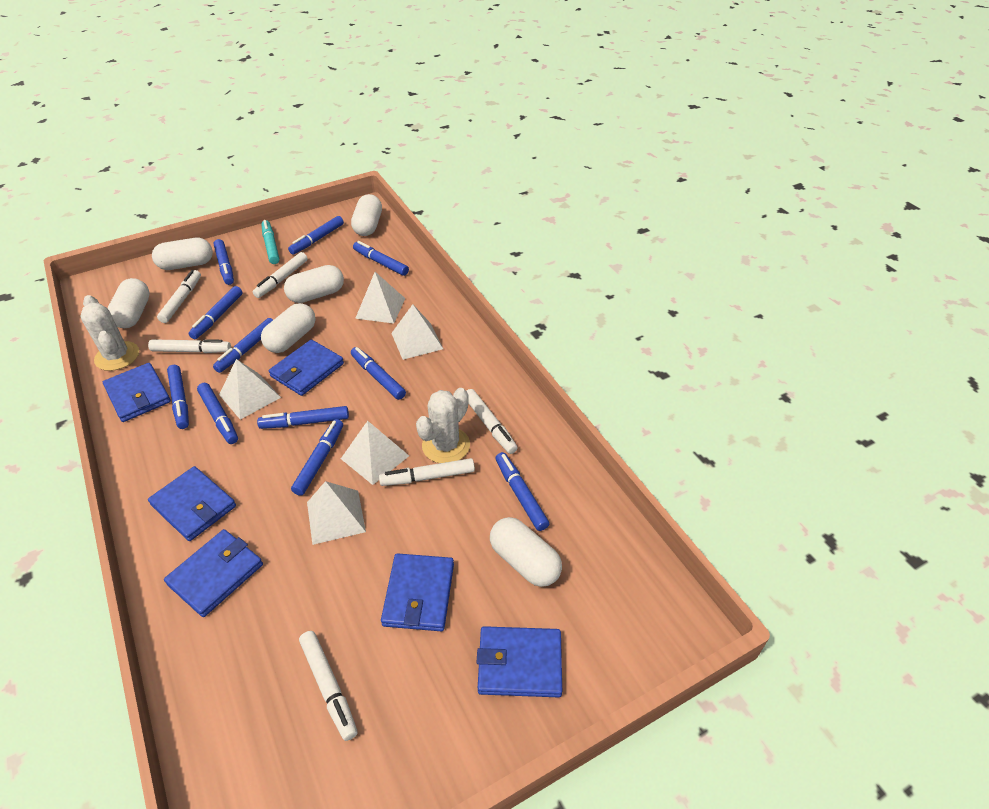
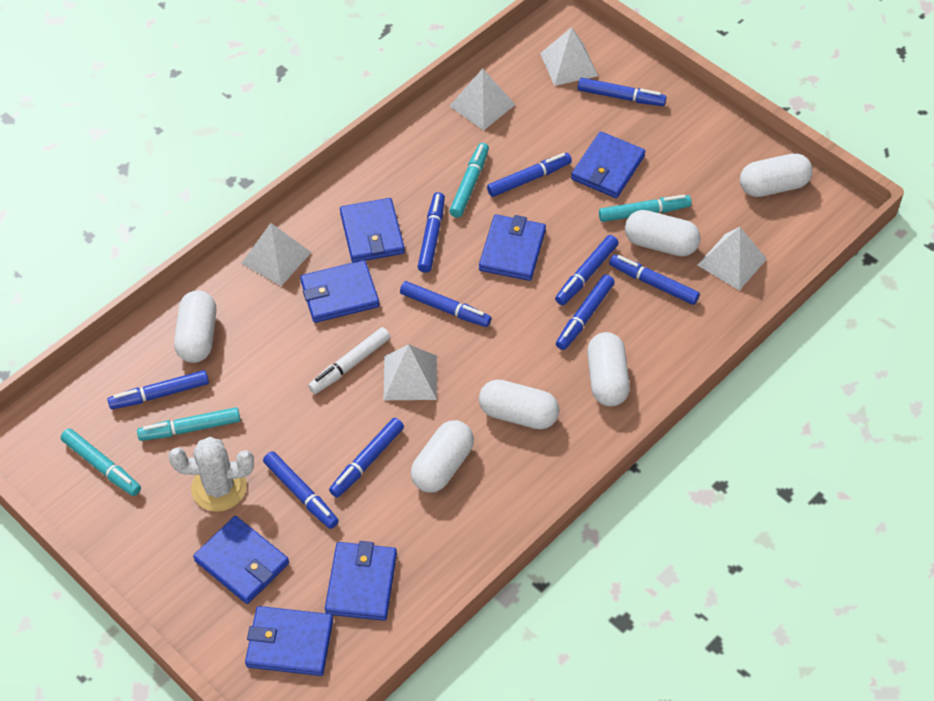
blue marker: [167,365,189,429] [188,286,242,339] [197,383,238,444] [213,239,234,285] [213,318,273,373] [257,406,349,429] [288,216,344,254] [291,419,343,496] [351,347,406,400] [353,241,409,276] [495,452,549,531] = 11 -> [107,370,209,409] [263,451,339,529] [329,418,404,498] [400,281,491,327] [418,192,445,273] [487,153,572,197] [555,235,619,305] [556,275,615,350] [578,78,666,106] [609,254,700,305] = 10
blue wallet: [103,363,171,422] [148,466,236,541] [164,529,263,617] [269,339,344,396] [381,553,454,631] [477,626,562,697] = 6 -> [193,516,289,604] [245,606,333,676] [300,260,380,323] [325,541,397,621] [340,198,405,262] [479,214,546,281] [571,131,645,198] = 7
turquoise marker: [261,220,280,264] = 1 -> [61,428,141,496] [137,407,240,441] [449,143,489,218] [599,195,692,222] = 4
white cactus: [80,295,139,371] [416,388,470,463] = 2 -> [169,437,254,512] = 1
white marker: [148,339,231,353] [157,270,201,323] [253,252,308,298] [299,631,358,741] [379,458,475,486] [467,389,518,454] = 6 -> [308,327,390,394] = 1

